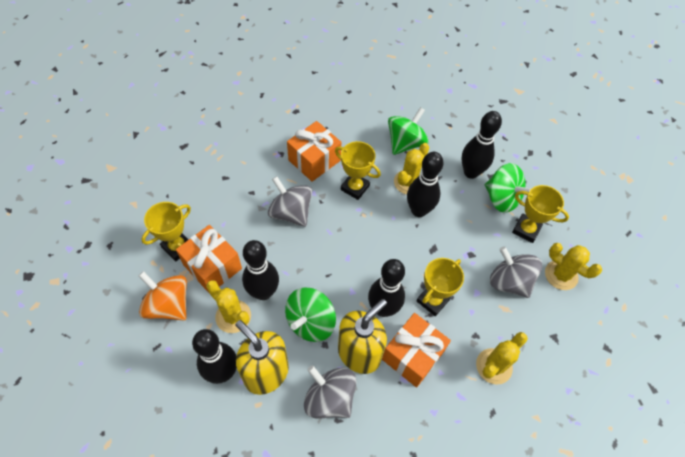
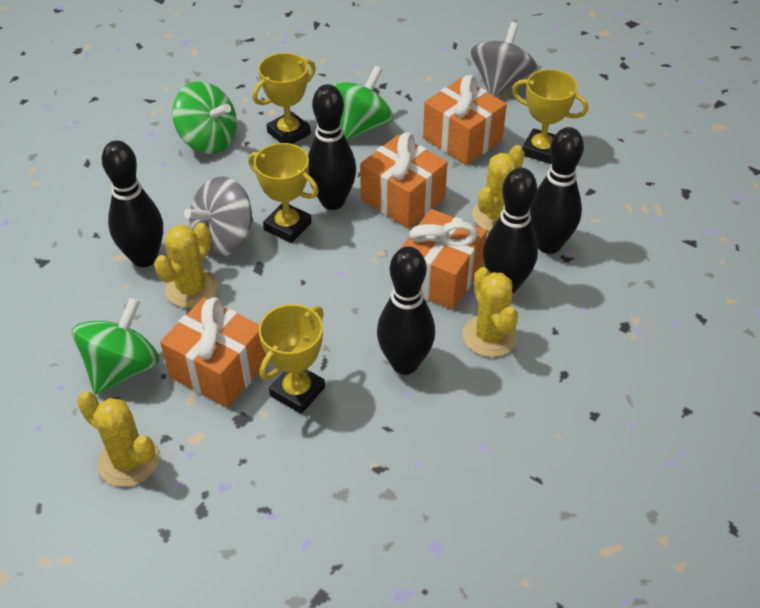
grey spinning top: [268,176,312,227] [304,365,356,418] [490,246,542,298] = 3 -> [184,176,253,257] [471,22,537,97] = 2
orange gift: [176,225,242,294] [287,121,341,182] [382,313,451,387] = 3 -> [160,297,266,408] [360,133,448,228] [400,209,487,310] [423,75,507,165] = 4
orange spinning top: [138,271,187,320] = 1 -> none = 0
yellow soap dispenser: [235,320,289,395] [338,299,387,374] = 2 -> none = 0

